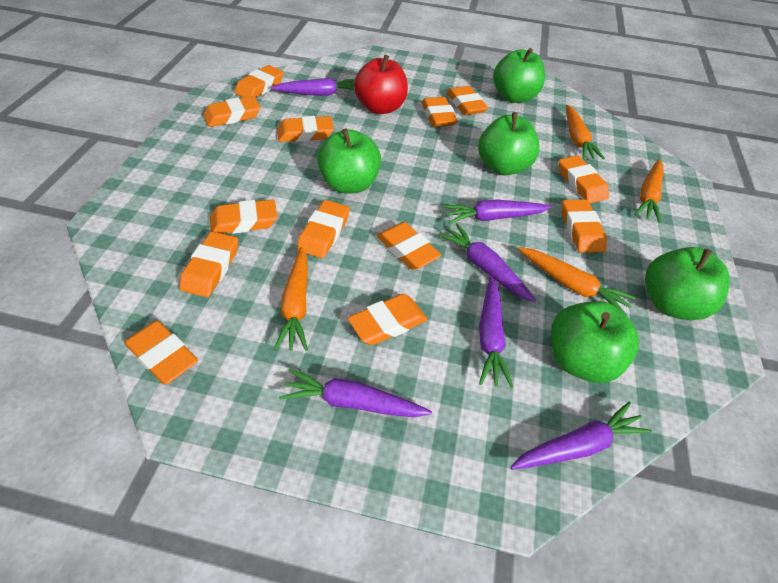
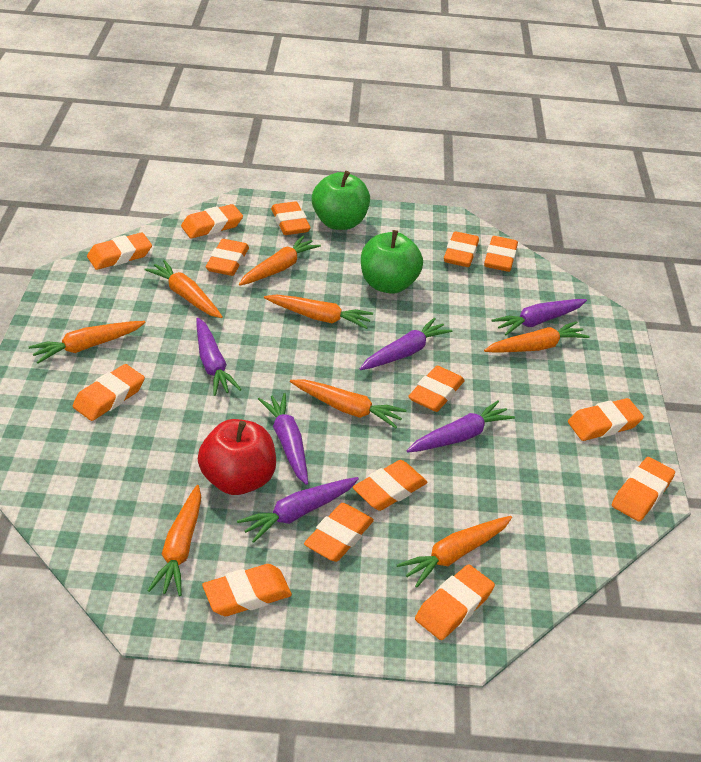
green apple: [317,128,381,193] [478,112,540,176] [493,48,545,103] [551,301,639,383] [645,247,730,320] = 5 -> [312,171,370,230] [361,230,423,294] = 2
orange carrot: [274,247,308,351] [518,247,636,315] [566,105,605,160] [635,159,663,223] = 4 -> [28,321,146,364] [144,260,223,318] [147,485,201,596] [239,236,321,286] [264,295,373,329] [290,379,406,428] [397,516,512,588] [484,321,590,353] = 8
orange eraser: [124,320,198,384] [179,232,238,297] [203,96,261,127] [210,199,277,234] [235,65,284,98] [277,116,334,142] [297,200,350,258] [348,294,427,345] [377,222,441,270] [422,97,458,127] [447,86,488,115] [559,155,609,203] [562,199,607,253] = 13 -> [73,364,145,421] [87,232,152,270] [181,204,243,238] [202,564,292,616] [206,239,249,276] [271,202,311,235] [304,503,374,562] [353,460,427,511] [408,366,465,412] [415,564,495,640] [444,231,479,267] [484,236,518,272] [568,398,644,441] [612,457,675,521] = 14

